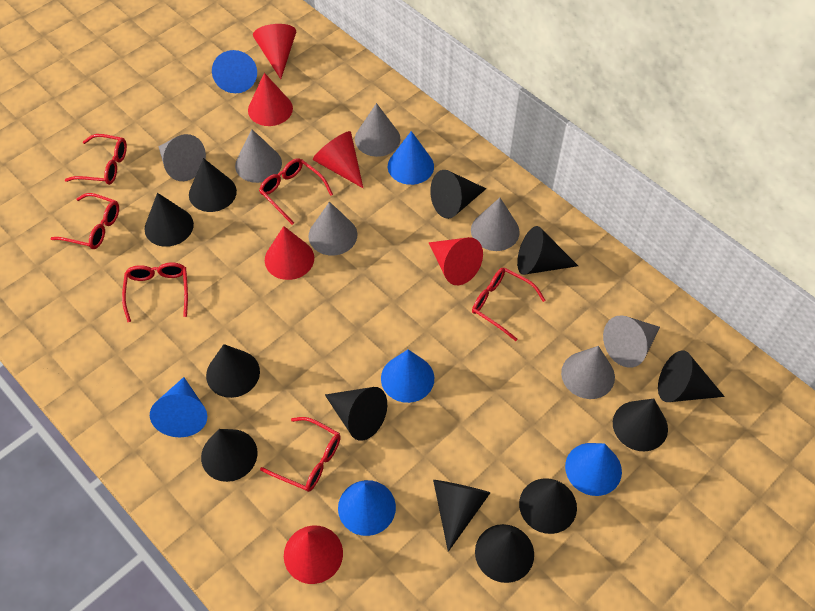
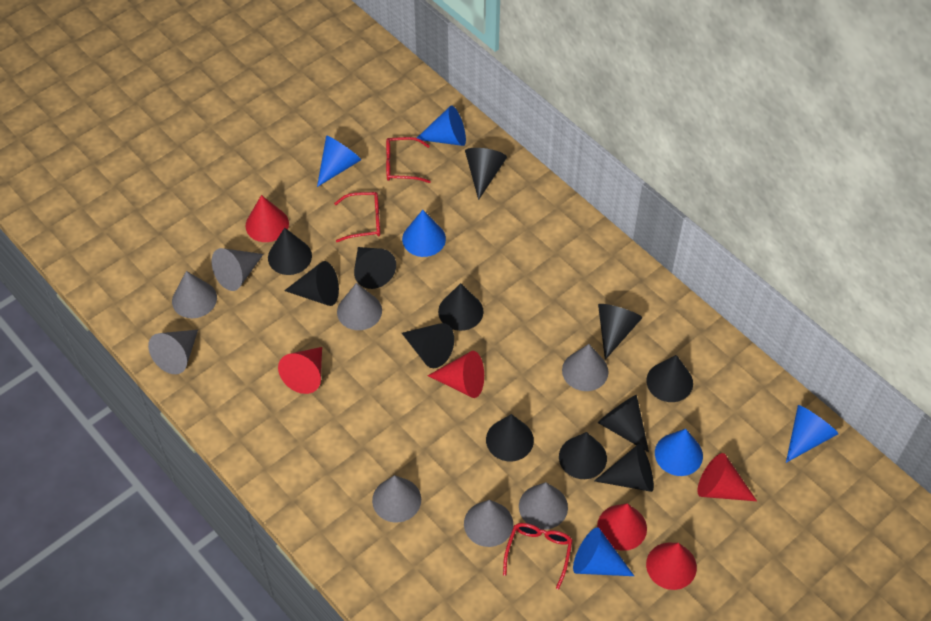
grey cone: [158,134,206,181] [235,129,282,183] [308,202,357,256] [355,103,400,157] [471,198,520,251] [561,346,615,399] [603,315,660,368] = 7 -> [148,330,198,374] [172,271,217,318] [212,248,264,291] [337,283,382,330] [372,475,421,523] [464,500,513,547] [519,482,568,530] [562,344,609,391] = 8
red glasses: [50,193,119,249] [65,134,127,185] [122,263,188,322] [259,158,333,225] [260,417,341,492] [472,268,545,341] = 6 -> [334,192,380,242] [386,137,431,183] [503,523,573,589] = 3

